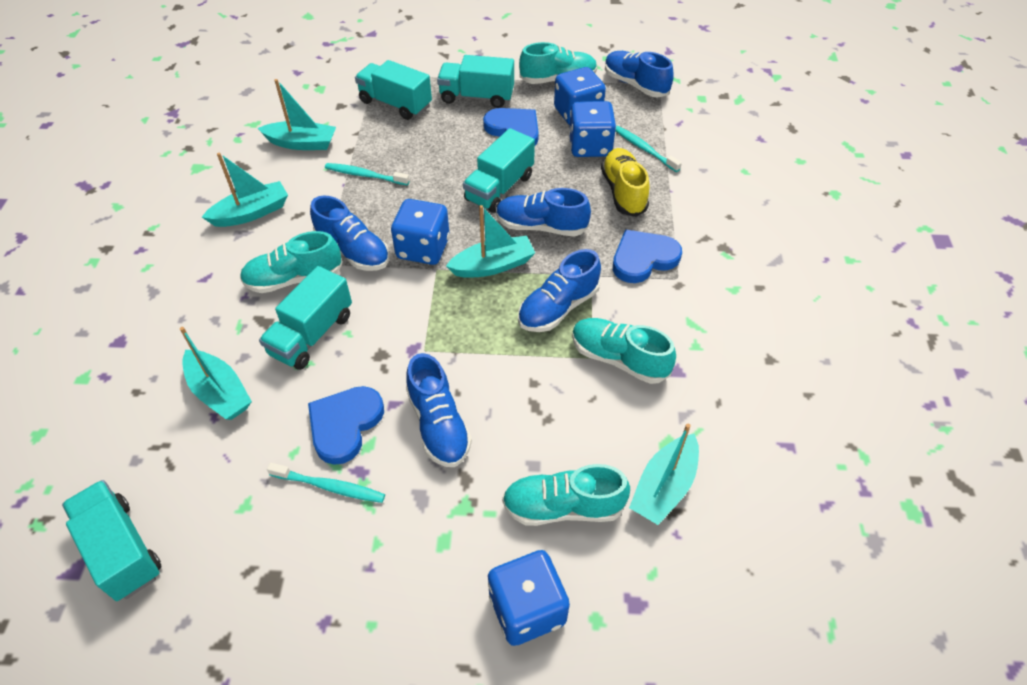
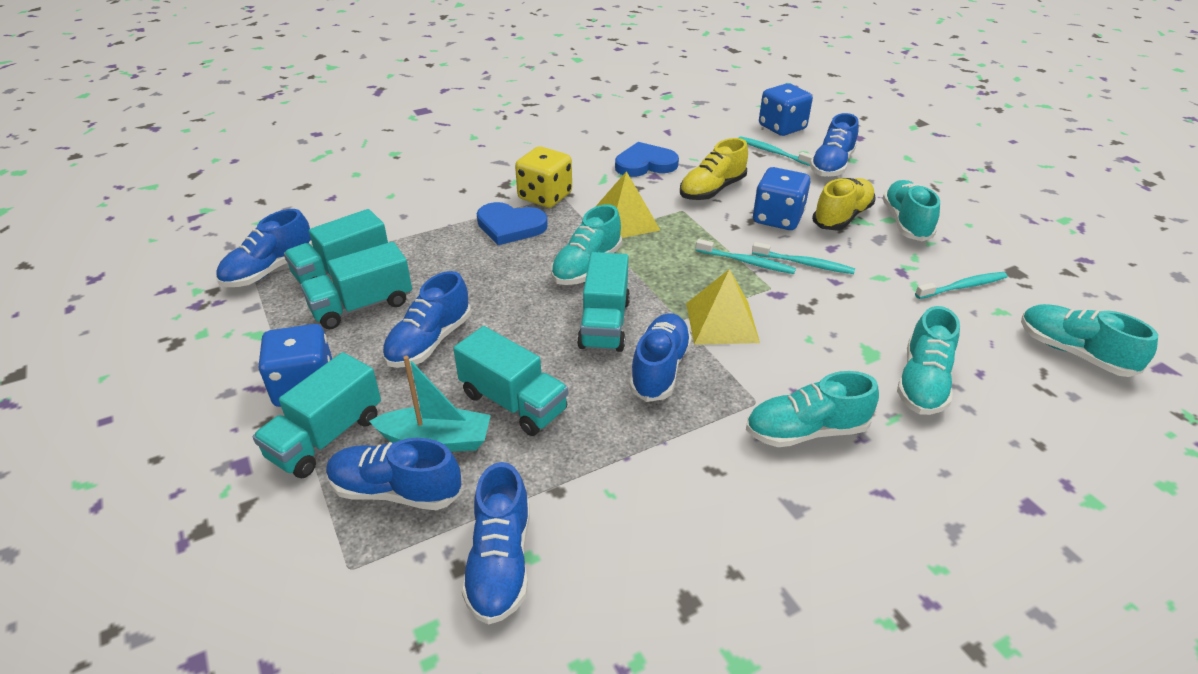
blue dice: [391,199,450,265] [488,550,570,646] [554,67,606,125] [569,101,616,157] = 4 -> [258,324,332,407] [753,167,810,230] [759,83,813,136] = 3
blue heart: [308,386,384,465] [483,108,539,145] [613,229,682,283] = 3 -> [477,202,548,245] [615,142,679,177] = 2
blue shoe: [310,195,390,271] [406,353,472,467] [496,188,591,237] [518,249,601,332] [605,51,673,97] = 5 -> [216,209,313,287] [326,438,462,510] [383,271,471,368] [461,462,530,625] [629,313,692,402] [810,113,859,177] = 6
turquoise boat: [180,327,252,420] [202,153,288,227] [258,79,336,150] [446,205,535,278] [629,424,699,525] = 5 -> [369,356,491,452] = 1
turquoise shoe: [240,231,343,293] [502,464,630,526] [519,42,598,84] [572,318,676,384] = 4 -> [551,204,622,285] [746,371,879,447] [882,180,940,241] [897,306,960,415] [1021,304,1158,377] = 5
turquoise toothbrush: [267,463,385,503] [325,163,410,185] [615,126,682,172] = 3 -> [696,239,796,274] [739,136,814,166] [752,242,855,274] [915,272,1008,299] = 4
yellow dice: none = 0 -> [515,146,572,208] = 1
yellow pyramid: none = 0 -> [595,171,660,238] [686,269,760,345] = 2
yellow shoe: [601,148,649,217] = 1 -> [680,138,748,200] [812,178,875,230] = 2

